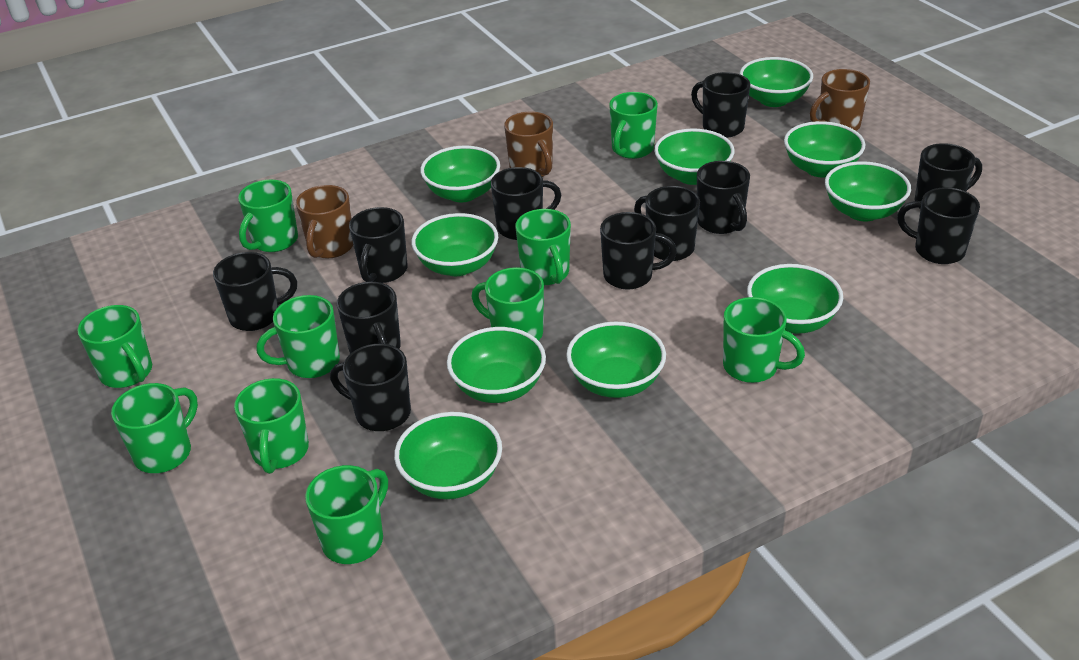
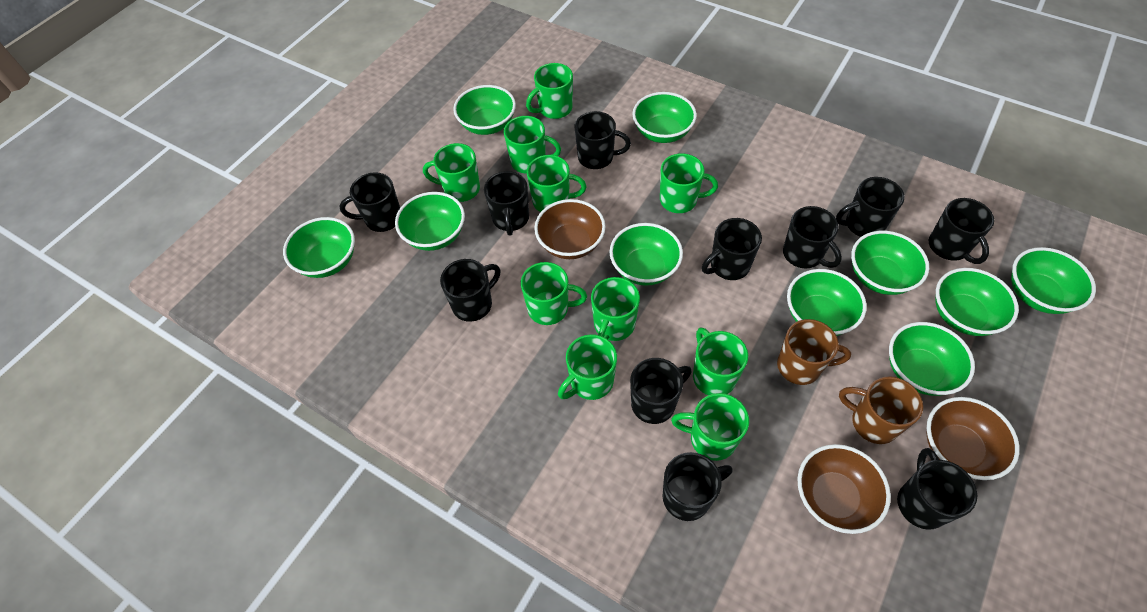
brown bowl: none = 0 -> [534,199,606,259] [797,444,891,534] [927,397,1020,480] = 3
brown mug: [296,185,353,258] [504,112,553,177] [810,69,870,131] = 3 -> [777,319,851,385] [839,377,923,444] = 2

